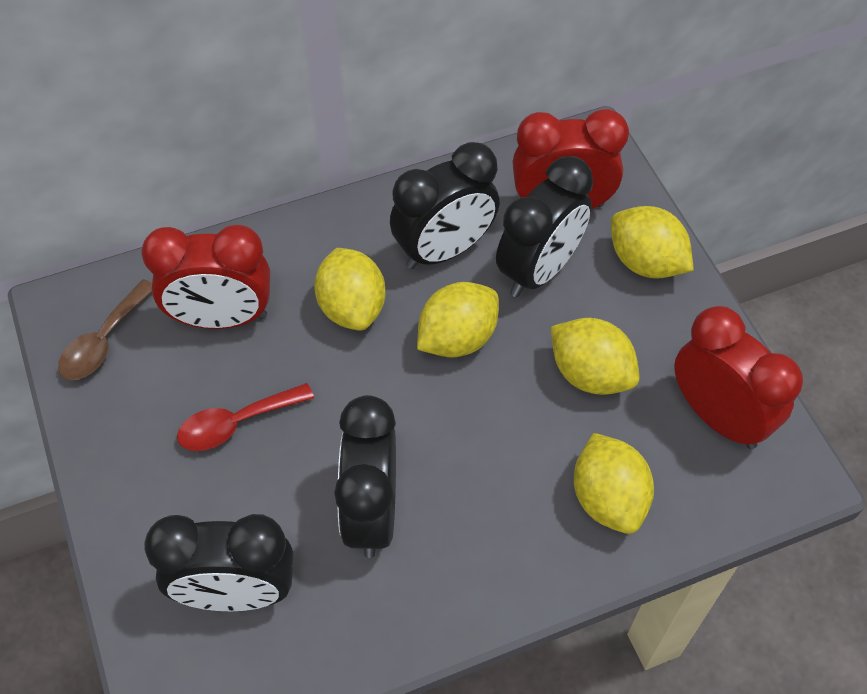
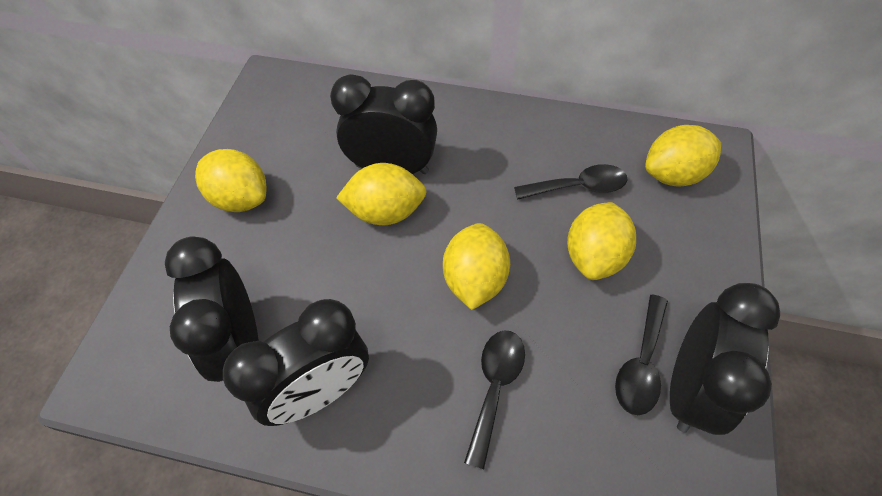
black spoon: none = 0 -> [464,331,525,469] [514,164,627,200] [615,294,668,415] = 3
brown spoon: [58,279,152,380] = 1 -> none = 0
red clock: [141,225,270,329] [512,109,629,209] [674,306,803,449] = 3 -> none = 0
red spoon: [177,383,314,451] = 1 -> none = 0

